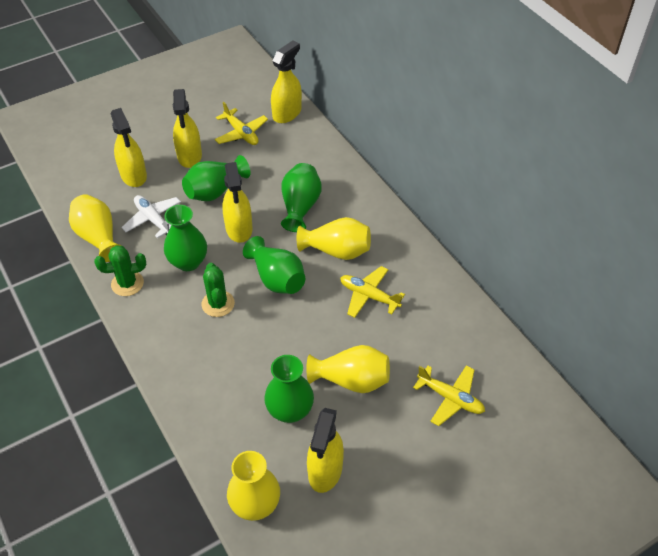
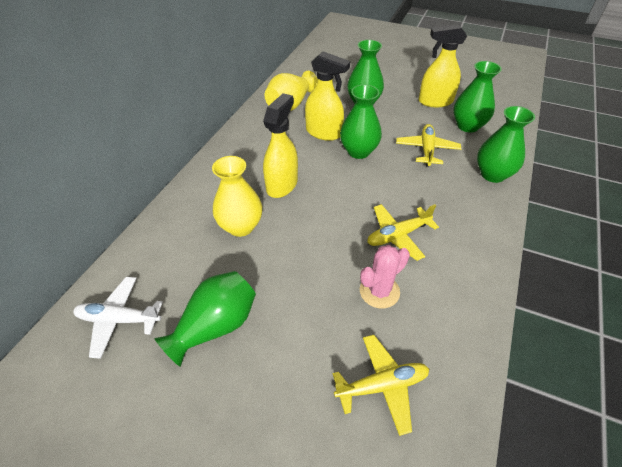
green cactus: [94,245,146,296] [202,263,235,317] = 2 -> none = 0
pink cactus: none = 0 -> [360,245,410,308] = 1
yellow spray bottle: [111,108,147,187] [173,89,202,168] [222,162,253,243] [271,41,302,123] [307,408,344,493] = 5 -> [263,93,298,198] [305,51,350,141] [419,24,467,107] = 3
yellow vase: [69,194,121,262] [227,451,280,521] [297,217,371,260] [306,345,390,393] = 4 -> [212,156,262,237] [265,71,318,111] = 2

